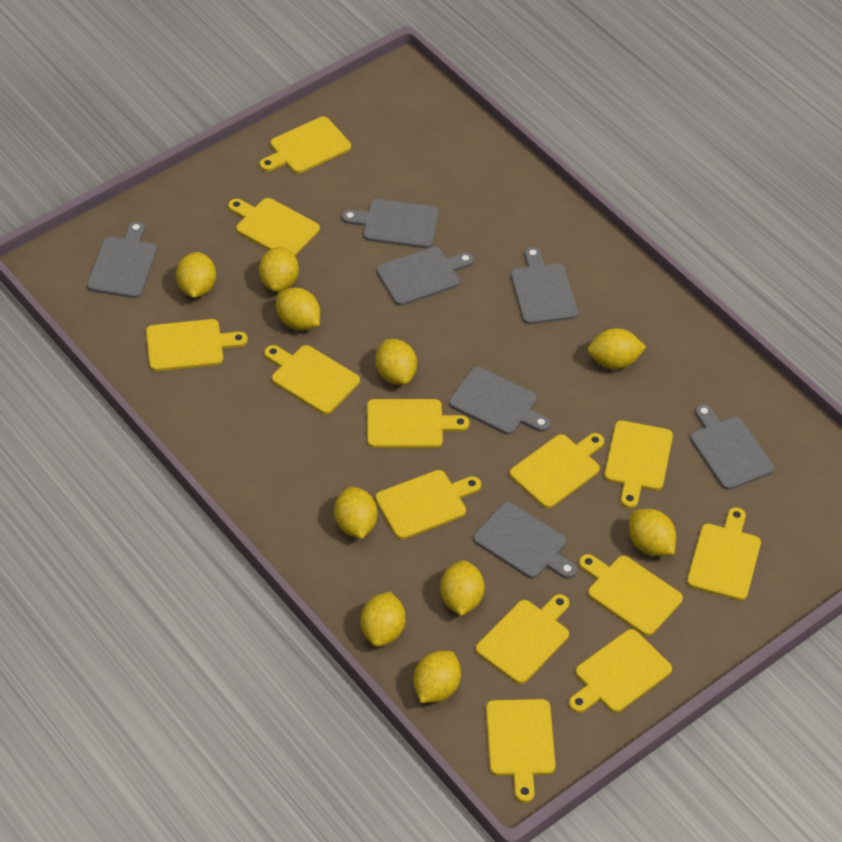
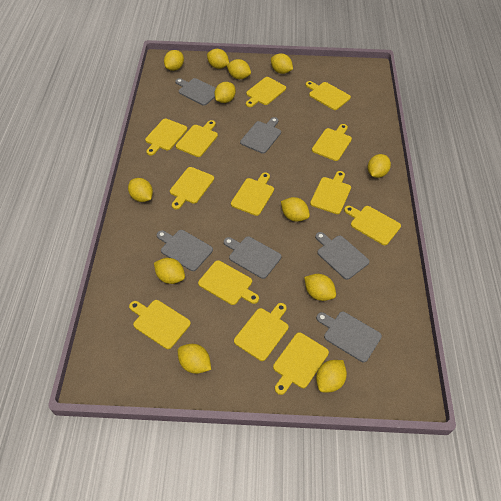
grey cutting board: [87,221,157,298] [342,199,439,248] [376,246,474,306] [449,367,550,435] [473,502,577,579] [511,247,578,324] [690,404,774,490] = 7 -> [157,230,213,271] [175,78,216,106] [224,236,281,279] [240,117,281,154] [315,232,369,280] [316,312,382,362] = 6
yellow lemon: [176,252,216,298] [259,247,299,292] [276,288,320,330] [334,487,377,539] [360,591,405,647] [375,339,417,385] [413,651,461,703] [440,560,485,616] [588,328,646,369] [629,509,676,556] = 10 -> [128,178,153,202] [154,258,185,284] [164,50,184,71] [178,344,211,374] [207,49,229,69] [214,82,236,103] [227,59,251,79] [271,53,293,74] [281,197,310,222] [304,274,336,301] [316,360,347,392] [368,154,391,178] = 12

